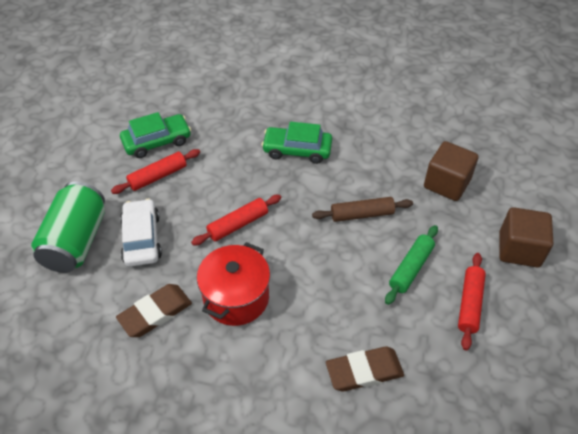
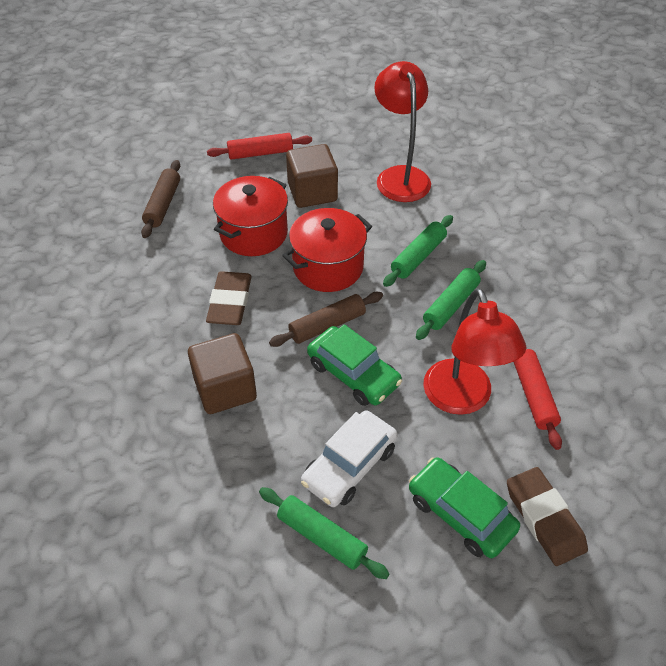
brown rolling pin: [312,197,413,222] = 1 -> [141,160,180,238] [269,292,383,347] = 2
green can: [31,182,105,273] = 1 -> none = 0
green rolling pin: [385,225,438,305] = 1 -> [259,487,389,579] [383,215,453,287] [416,260,486,340] = 3
red lamp: none = 0 -> [374,61,431,202] [423,288,526,415] = 2
red pot: [197,242,270,326] = 1 -> [213,176,288,256] [282,208,372,292] = 2
red rolling pin: [111,149,200,194] [191,195,281,245] [458,253,486,350] = 3 -> [207,133,312,160] [514,349,562,450] = 2

